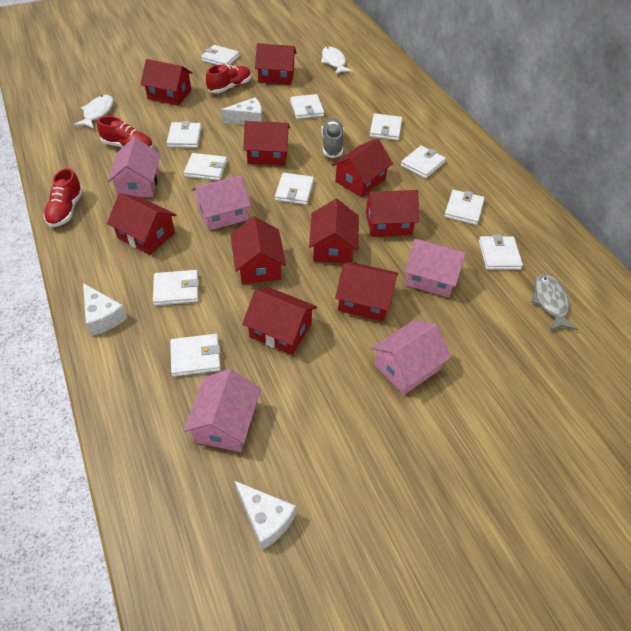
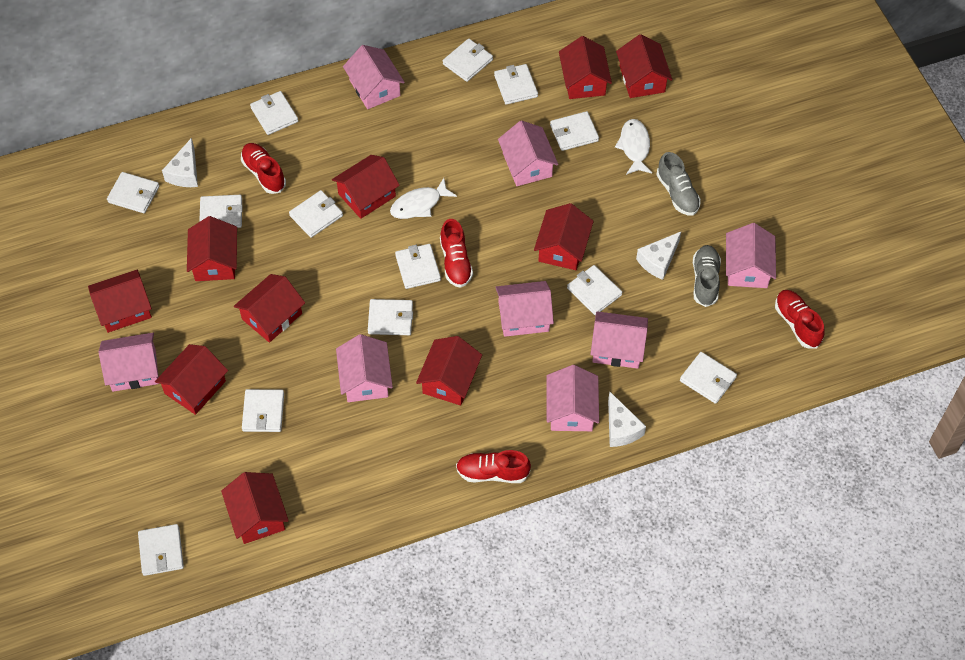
grey fish: [531,274,578,331] = 1 -> none = 0
grey shoe: [321,118,344,158] = 1 -> [656,152,701,215] [693,245,721,307] = 2
pink house: [108,137,160,197] [183,369,261,452] [191,175,251,231] [371,321,452,395] [404,239,466,298] = 5 -> [99,333,159,392] [336,334,393,402] [343,45,405,109] [495,281,554,337] [498,120,558,186] [547,365,599,431] [590,311,648,369] [726,223,776,288] = 8
red shoe: [43,168,83,227] [97,116,153,148] [206,64,251,93] = 3 -> [241,143,286,194] [440,219,473,288] [456,450,531,483] [775,290,824,348] = 4
white wallet: [153,270,199,306] [166,121,202,148] [170,334,221,377] [184,153,227,181] [201,45,239,65] [275,173,314,205] [290,94,324,119] [370,113,402,141] [401,146,446,179] [444,190,485,225] [479,234,523,270] = 11 -> [107,172,159,213] [138,524,184,576] [199,195,243,228] [242,389,284,432] [250,91,298,135] [289,190,343,238] [368,299,413,335] [395,244,441,289] [443,38,493,82] [494,64,538,105] [550,111,599,151] [567,265,622,315] [680,352,737,404] = 13

